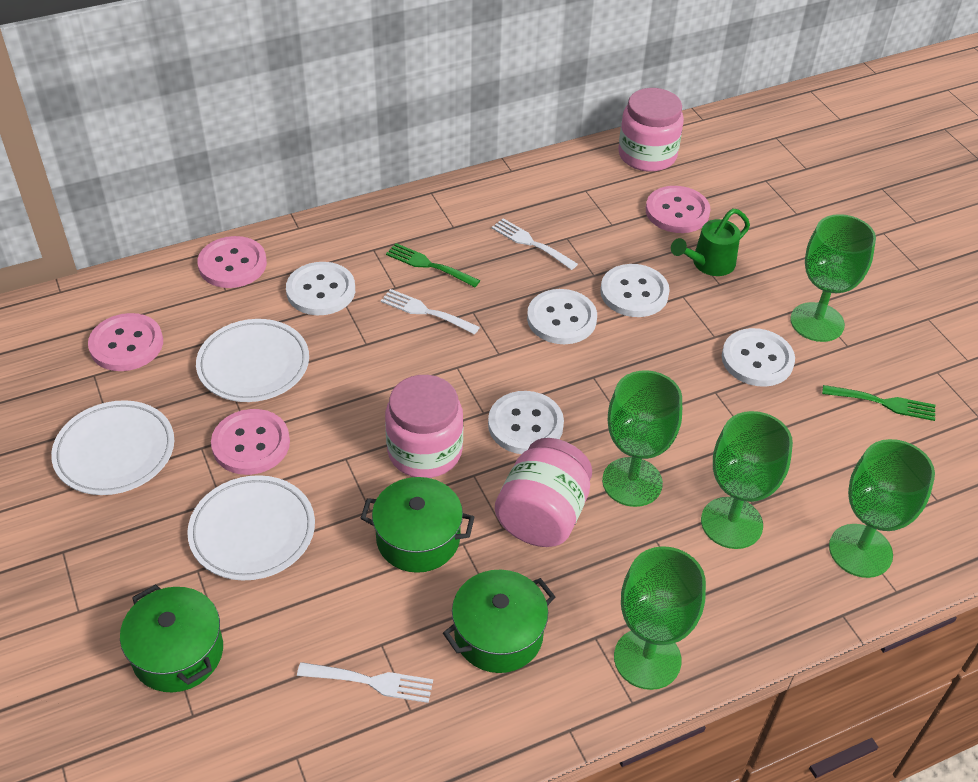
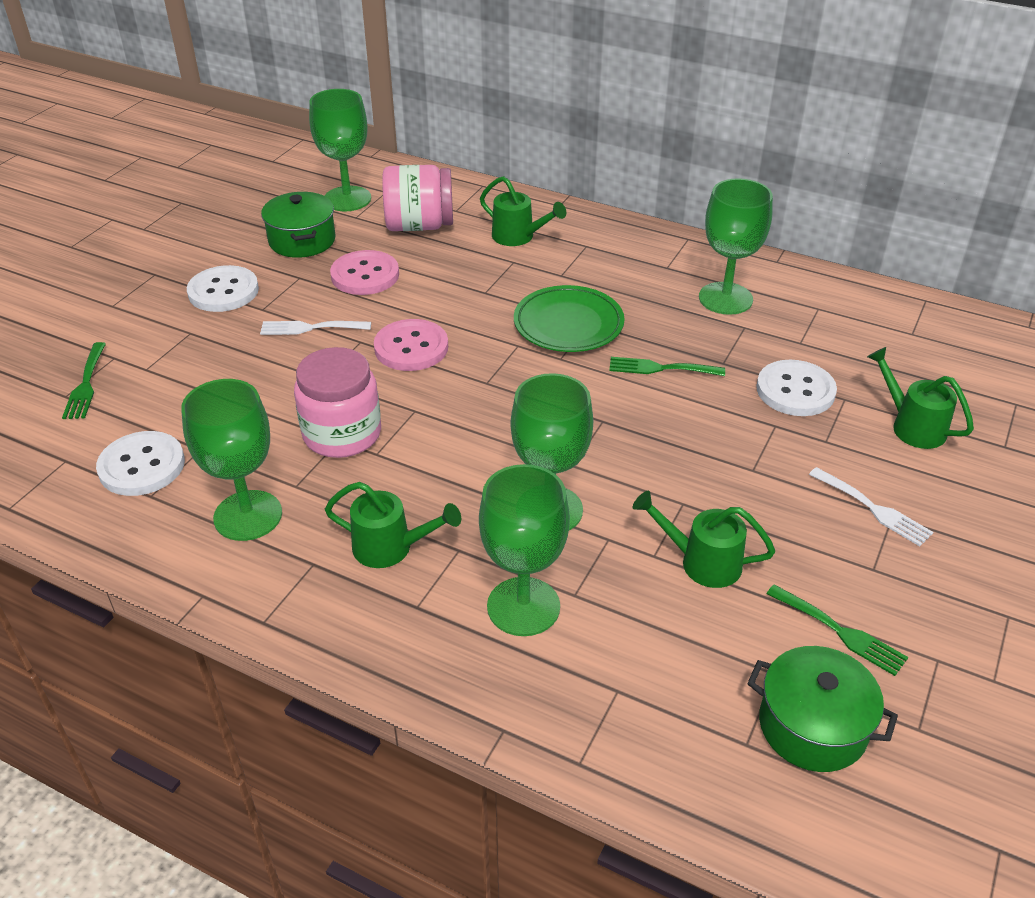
green fork: [386,243,480,287] [822,385,935,421] = 2 -> [62,342,106,419] [609,357,725,376] [767,584,908,676] = 3
green plate: none = 0 -> [514,285,625,352] = 1
green pot: [120,584,223,692] [360,477,475,573] [443,570,555,673] = 3 -> [261,192,336,258] [747,646,898,772] = 2
green watering can: [671,209,750,276] = 1 -> [325,482,461,568] [480,176,566,246] [633,491,775,588] [867,347,974,449] = 4
pink button: [88,313,163,371] [197,236,267,288] [211,409,290,475] [646,186,710,233] = 4 -> [330,250,399,295] [374,319,448,371] = 2
pink jar: [385,375,463,478] [495,438,592,547] [618,88,684,172] = 3 -> [294,347,381,458] [382,165,453,231] = 2
white button: [286,262,355,315] [488,391,564,454] [527,289,597,344] [600,264,670,317] [722,328,795,387] = 5 -> [96,431,185,496] [187,265,259,312] [756,360,837,416] = 3
white fork: [297,662,433,703] [381,289,480,335] [492,218,578,270] = 3 -> [260,321,371,335] [809,467,933,546] = 2
white plate: [51,400,174,495] [187,475,315,580] [196,319,309,402] = 3 -> none = 0

